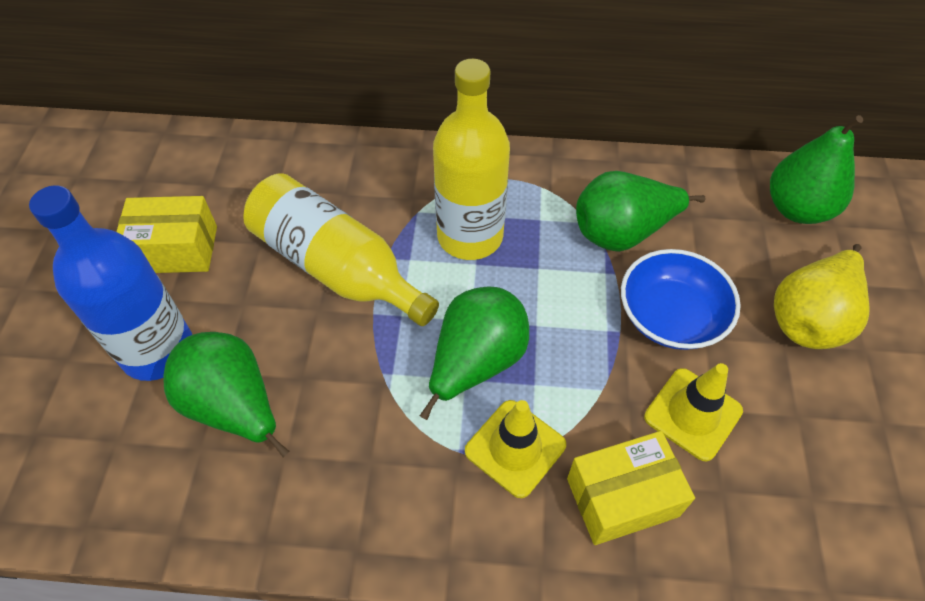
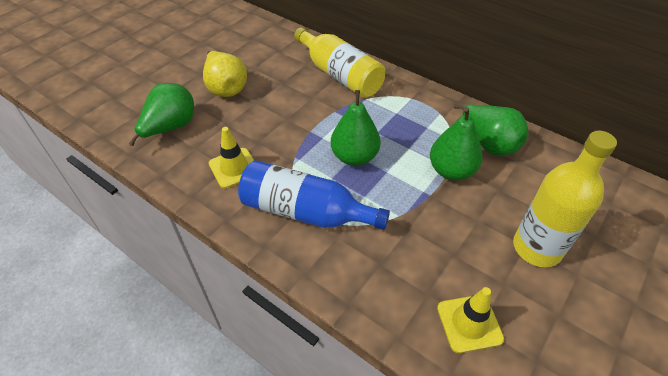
blue bowl: [621,249,741,350] = 1 -> none = 0
yellow box: [116,196,217,273] [567,431,695,545] = 2 -> none = 0

